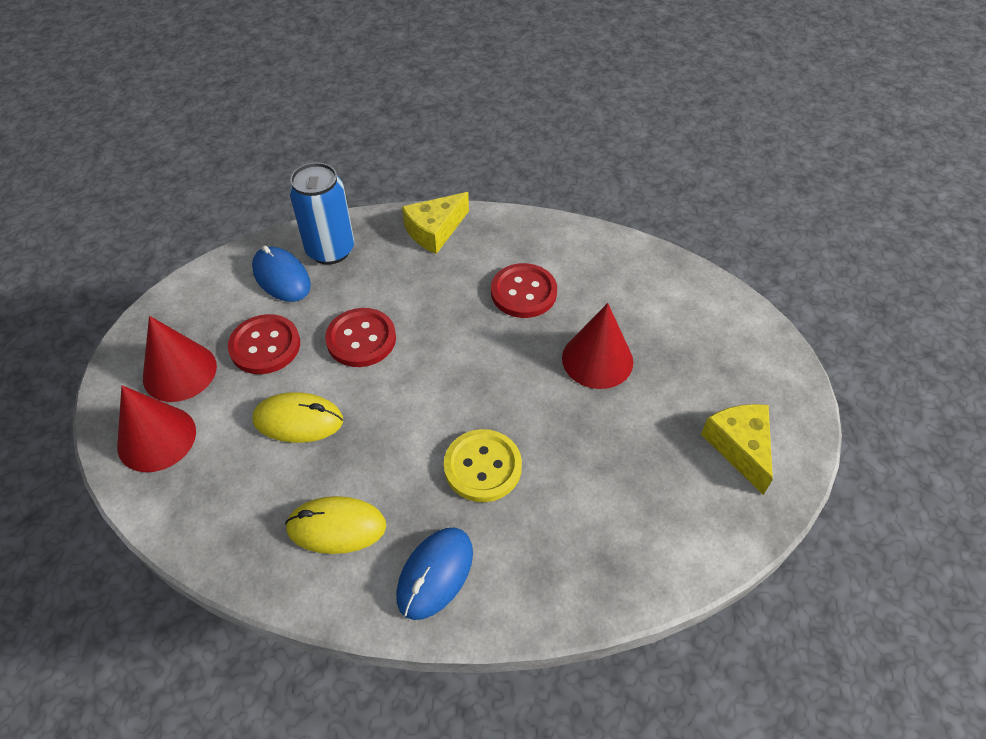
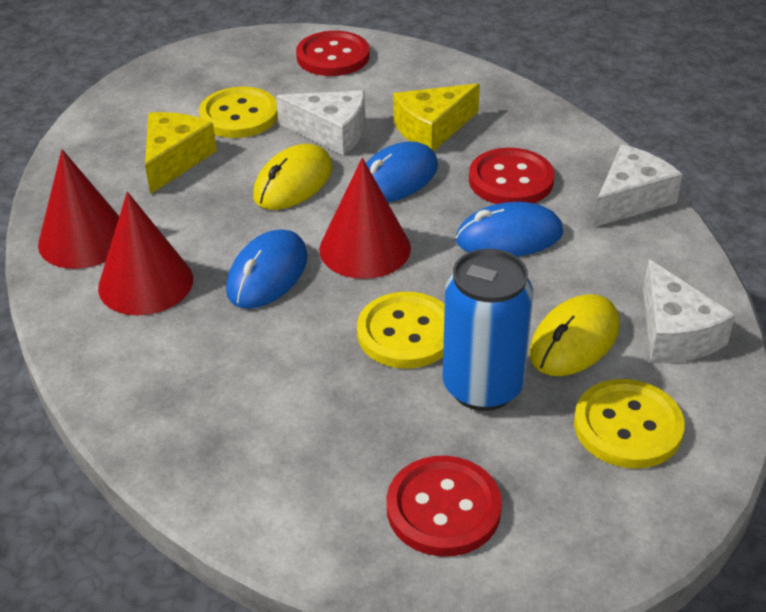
blue mouse: [252,245,311,302] [396,528,473,620] = 2 -> [226,229,308,309] [366,141,438,203] [456,202,563,257] = 3
white cheese: none = 0 -> [276,90,365,156] [593,144,683,227] [643,259,735,363] = 3
yellow button: [444,429,522,502] = 1 -> [199,87,278,138] [357,292,445,368] [574,379,685,469] = 3

